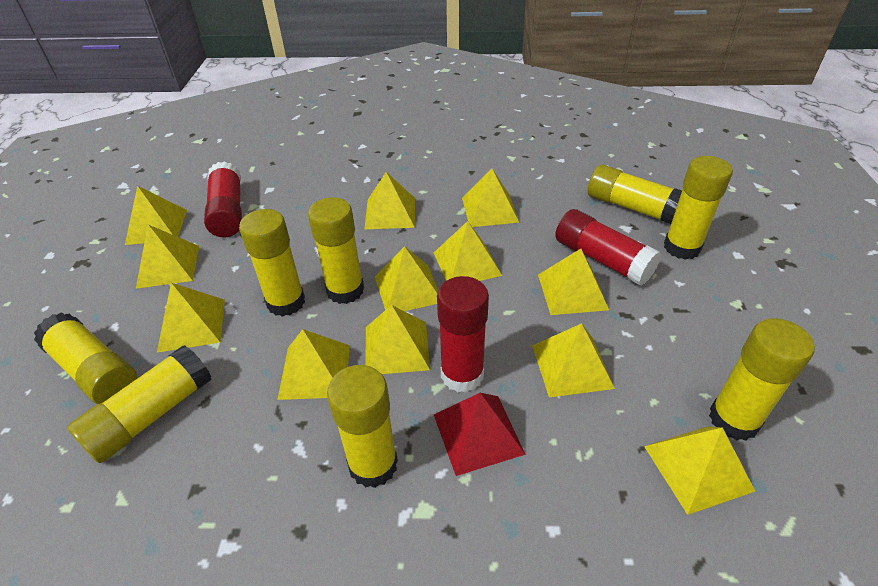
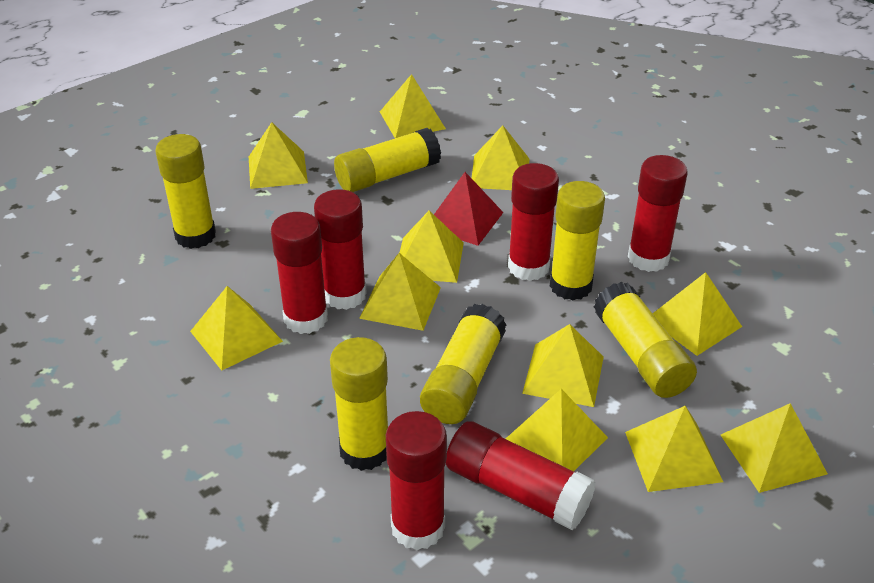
red glue stick: [204,161,242,237] [437,276,489,393] [555,209,661,286] = 3 -> [271,212,328,334] [314,189,367,310] [386,411,447,550] [446,421,596,530] [508,163,559,281] [628,155,688,272] = 6
yellow glue stick: [34,313,137,404] [67,345,212,463] [239,209,305,317] [308,197,364,304] [327,365,398,488] [588,165,682,224] [664,156,733,260] [709,318,815,441] = 8 -> [156,134,216,249] [330,337,388,471] [334,128,441,192] [420,304,507,424] [550,181,605,300] [594,282,697,398] = 6
yellow pyramid: [125,186,187,245] [136,225,199,289] [157,283,225,353] [277,329,350,400] [364,172,415,229] [365,305,430,374] [375,246,438,311] [434,221,502,281] [462,168,519,227] [532,323,615,397] [538,249,609,315] [644,427,755,515] = 12 -> [190,286,283,370] [249,122,308,189] [359,253,441,331] [380,74,446,138] [400,211,464,283] [472,125,529,190] [506,389,608,471] [522,324,604,407] [625,406,723,492] [653,272,742,356] [721,403,828,493] = 11

